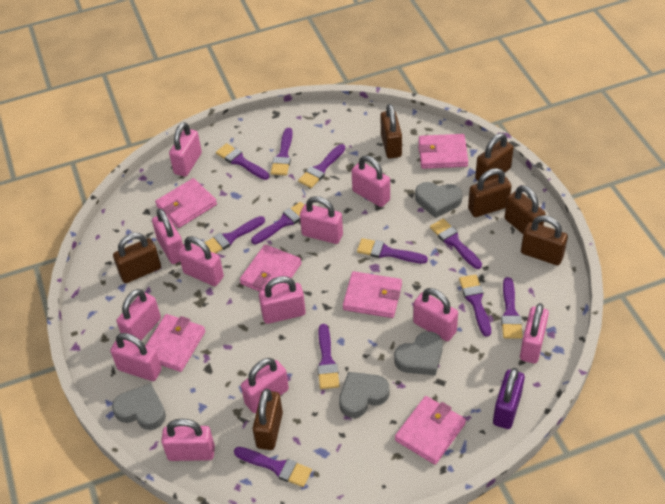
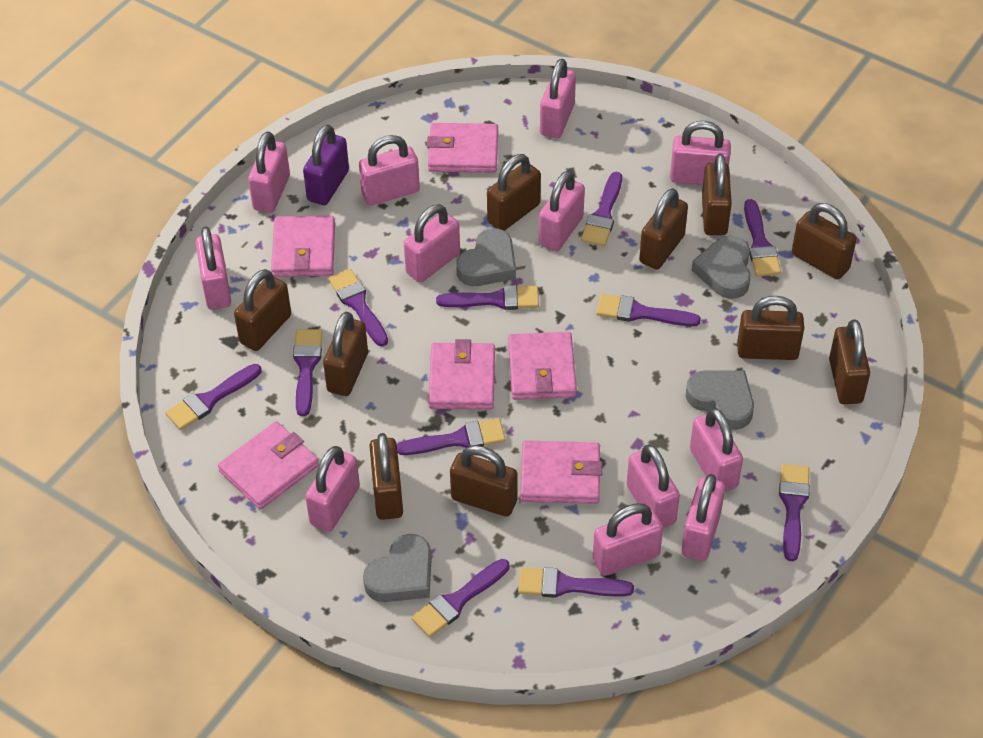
brown padlock: [113,233,161,283] [253,389,283,450] [381,104,402,159] [468,168,512,217] [475,133,514,181] [505,185,545,234] [521,215,568,265] = 7 -> [234,269,291,351] [323,312,368,396] [369,433,403,520] [450,445,518,517] [487,154,541,231] [639,188,688,269] [702,154,732,235] [737,296,804,360] [792,203,857,279] [829,319,870,404] = 10

